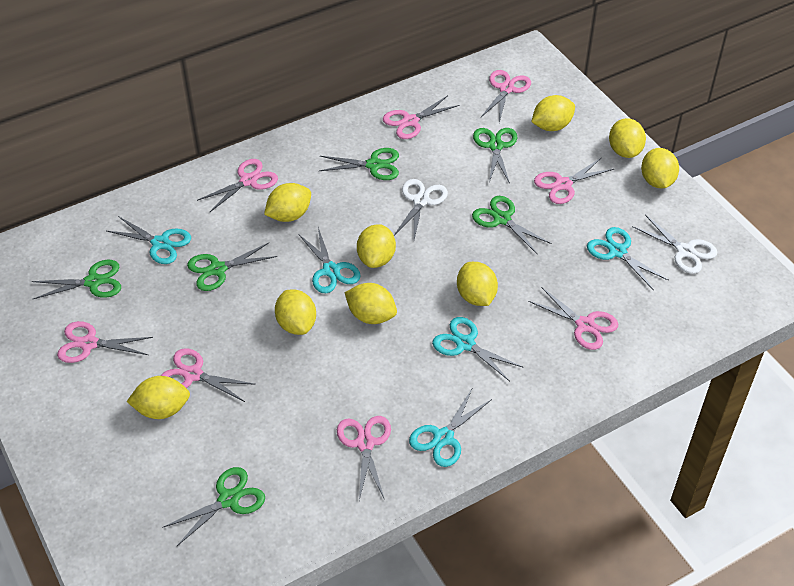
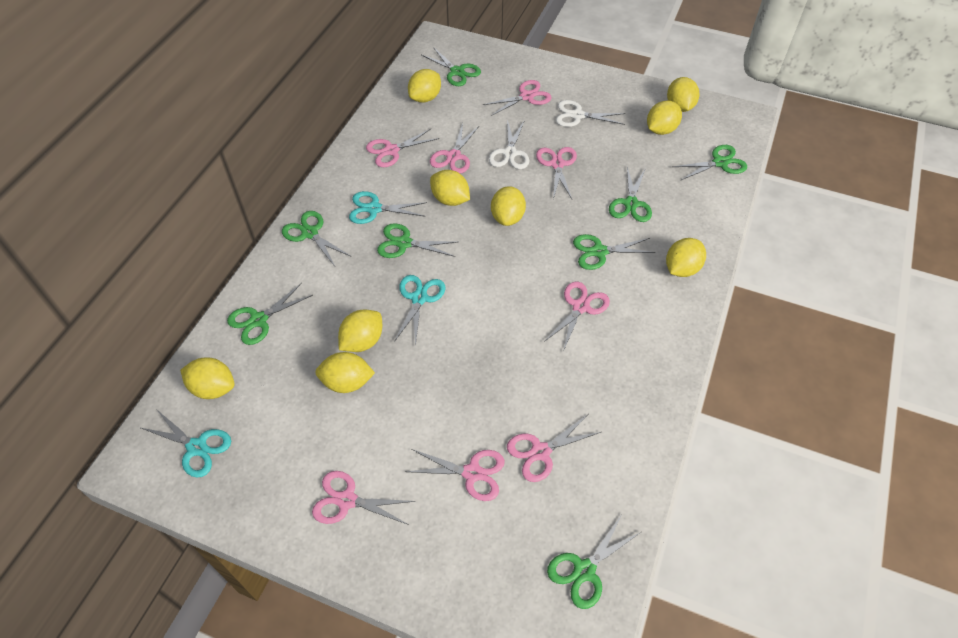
green scissors: [32,260,121,299] [162,467,265,547] [187,243,277,291] [319,148,399,180] [472,196,552,254] [473,128,517,184] = 6 -> [227,283,313,345] [282,211,350,266] [377,223,457,258] [422,47,481,86] [547,516,641,609] [573,234,656,270] [609,167,652,222] [672,145,747,181] = 8
turquoise scissors: [107,216,191,264] [298,228,361,293] [409,389,492,467] [432,317,524,381] [587,227,669,290] = 5 -> [139,409,231,478] [349,191,427,224] [394,275,446,347] = 3

